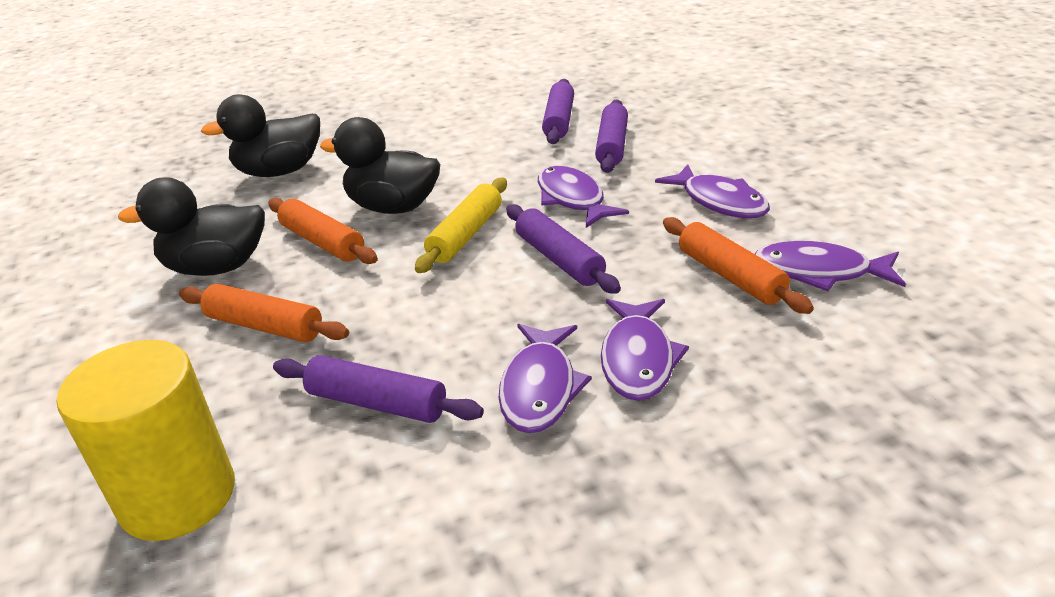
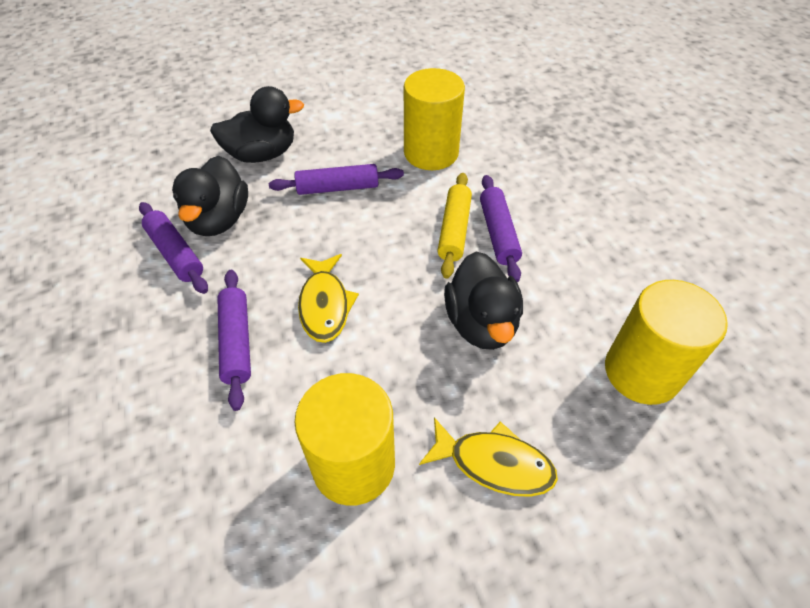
orange rolling pin: [179,284,349,342] [268,198,378,264] [663,217,814,314] = 3 -> none = 0
purple fish: [498,324,592,433] [538,166,629,228] [601,299,689,401] [655,164,770,218] [755,241,906,291] = 5 -> none = 0
yellow cylinder: [57,340,235,541] = 1 -> [294,373,395,506] [404,68,465,170] [605,280,728,405] = 3
yellow fish: none = 0 -> [298,254,359,343] [419,417,558,497] = 2

